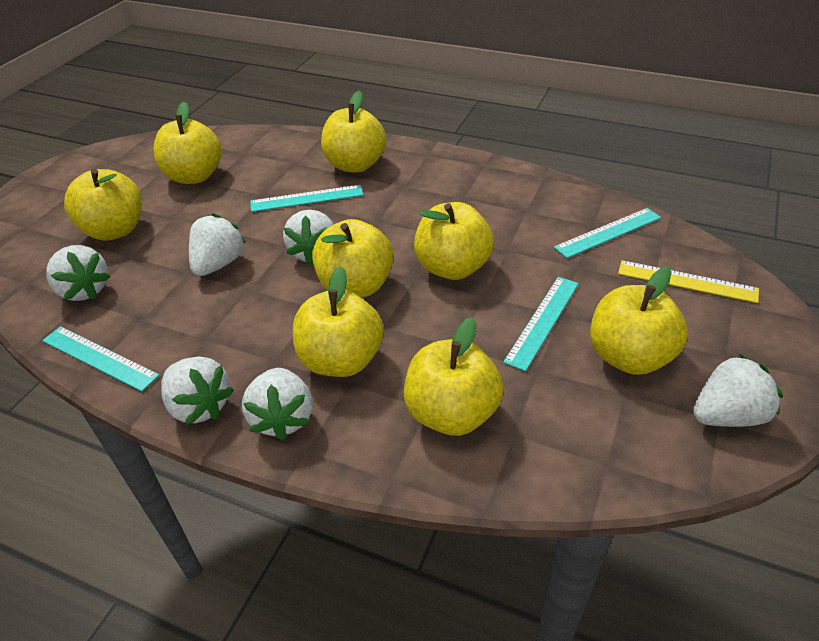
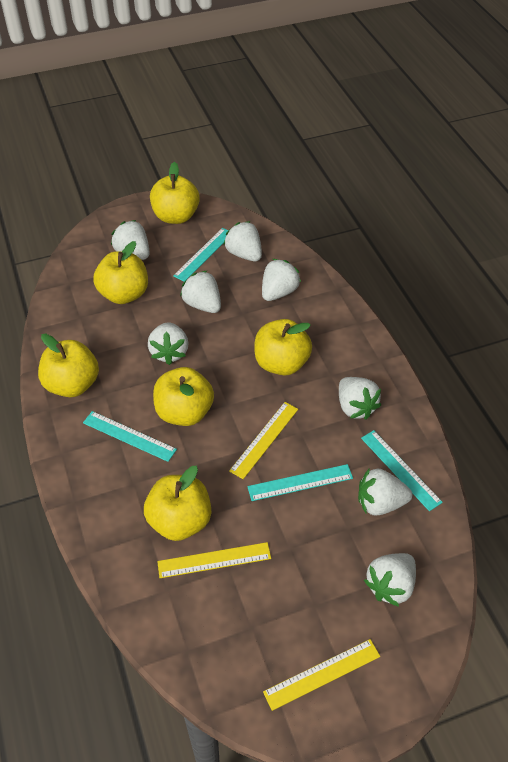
white strawberry: [46,245,111,301] [161,356,234,425] [189,213,246,276] [242,368,313,440] [283,210,334,265] [693,354,783,427] = 6 -> [111,220,150,260] [148,322,188,365] [180,270,221,313] [223,221,262,261] [262,259,301,301] [339,377,381,420] [358,468,412,516] [364,553,416,607] = 8
yellow apple: [64,169,142,241] [154,102,222,184] [293,266,383,377] [312,219,394,298] [321,91,386,173] [404,317,504,436] [414,202,494,280] [590,267,688,375] = 8 -> [38,334,99,397] [93,241,148,304] [144,466,211,541] [150,162,200,224] [153,367,214,426] [254,319,312,375] = 6
yellow ruler: [618,260,759,303] = 1 -> [157,542,271,578] [229,402,298,479] [263,639,380,711] = 3

